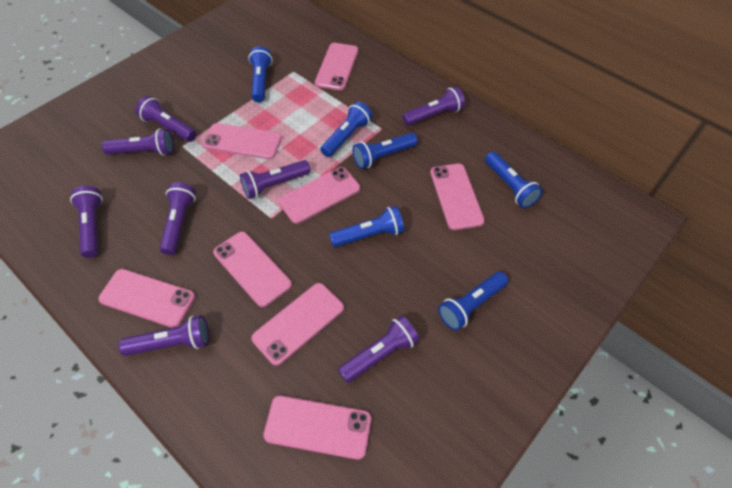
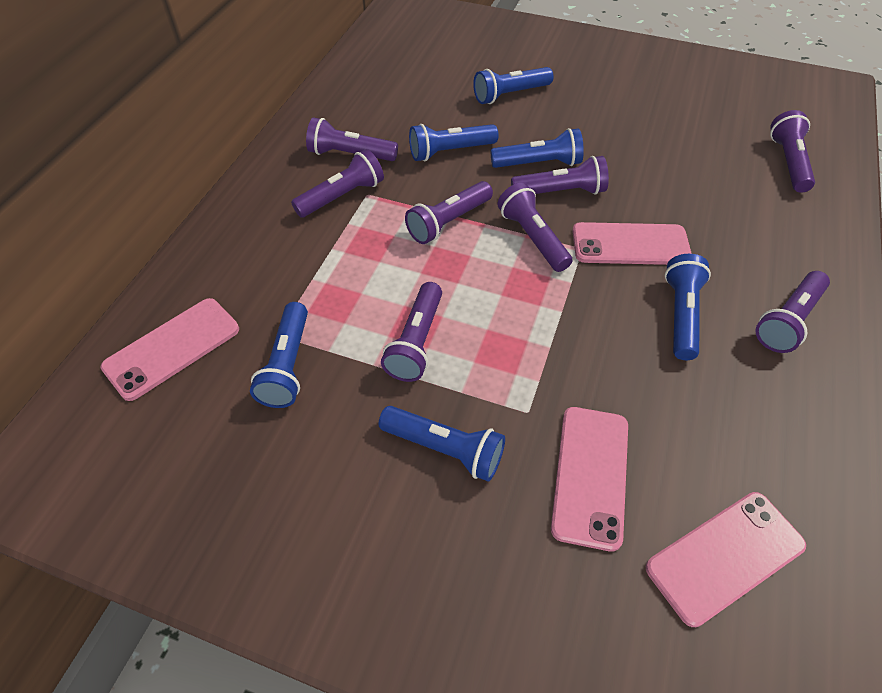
pink phone: [98,269,195,328] [203,123,282,159] [213,231,292,307] [251,283,344,366] [263,395,371,460] [278,167,360,224] [315,43,358,91] [430,163,485,230] = 8 -> [100,298,239,401] [551,407,628,552] [572,222,692,265] [646,492,806,627] = 4

